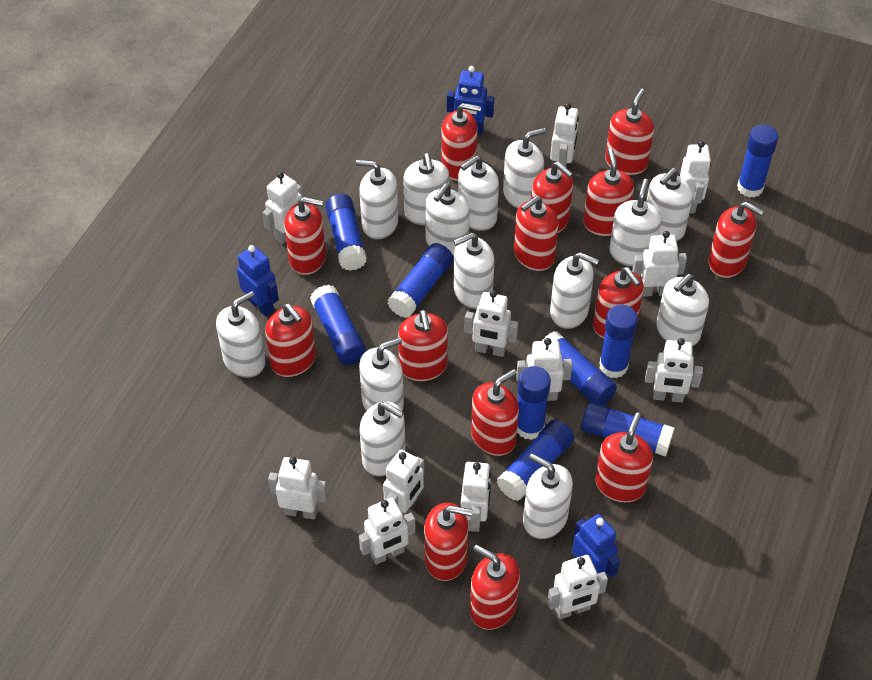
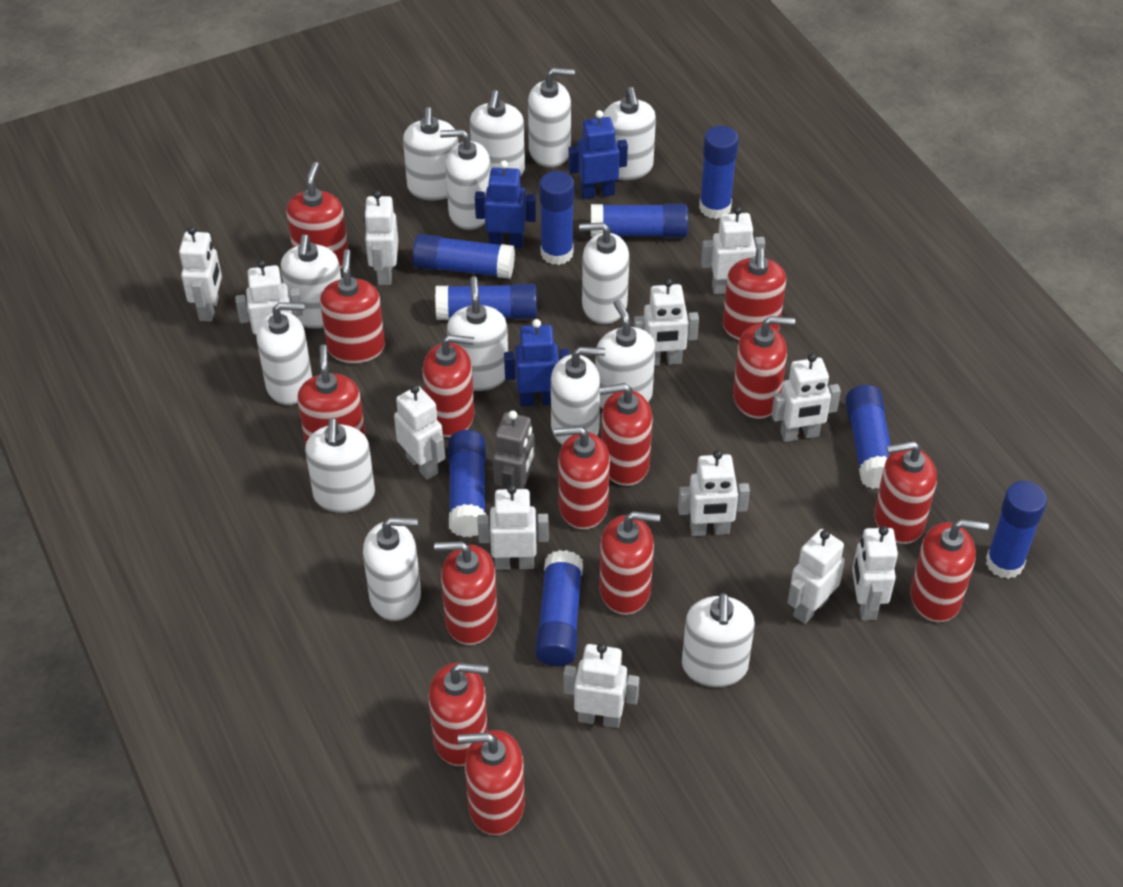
grey robot: none = 0 -> [493,410,535,489] = 1

